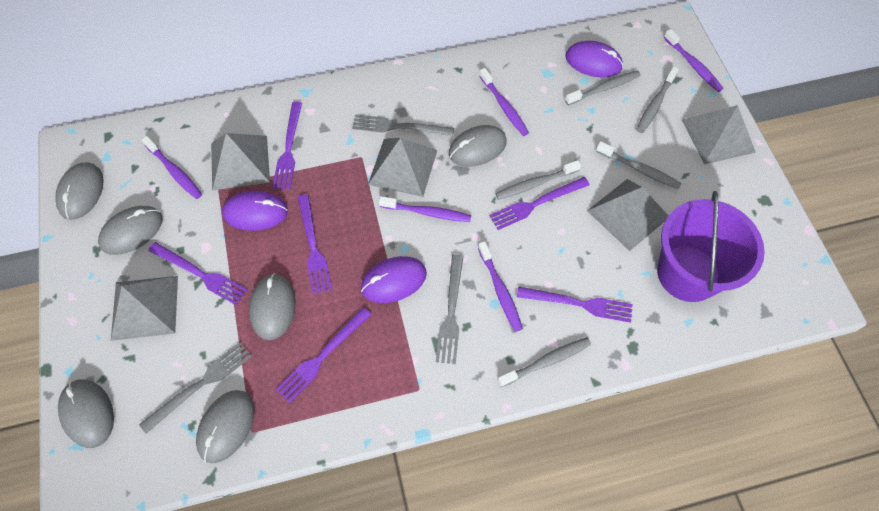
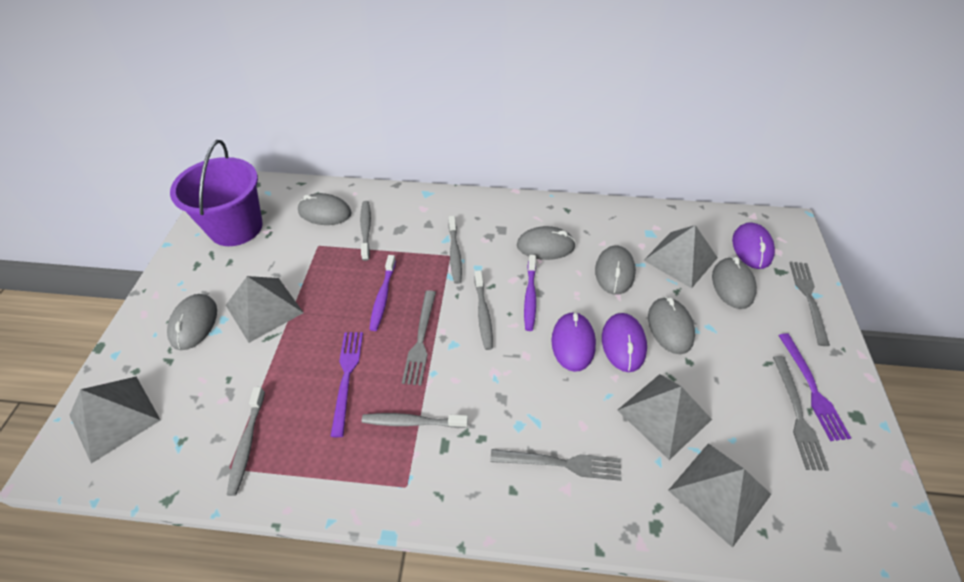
grey fork: [139,342,252,434] [352,114,454,137] [436,254,463,364] = 3 -> [402,290,436,385] [490,449,622,481] [773,356,829,471] [789,261,830,346] = 4
purple fork: [148,242,247,305] [272,102,302,190] [275,307,372,404] [297,194,332,295] [489,177,590,230] [517,286,633,323] = 6 -> [330,332,363,437] [778,333,851,441] = 2
purple toothbrush: [142,136,202,199] [379,196,471,222] [478,241,523,332] [479,68,529,136] [664,29,723,92] = 5 -> [369,255,396,331] [524,255,536,331] = 2

